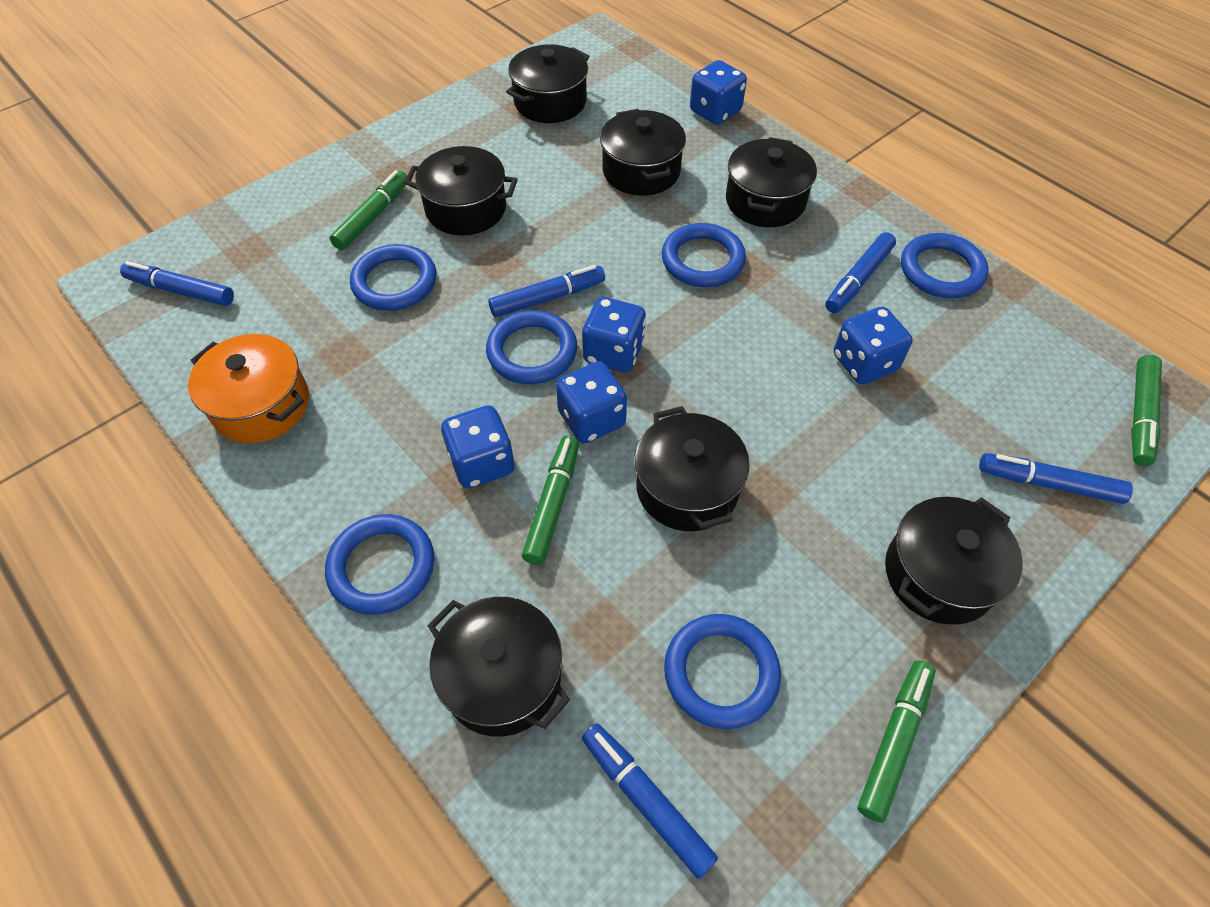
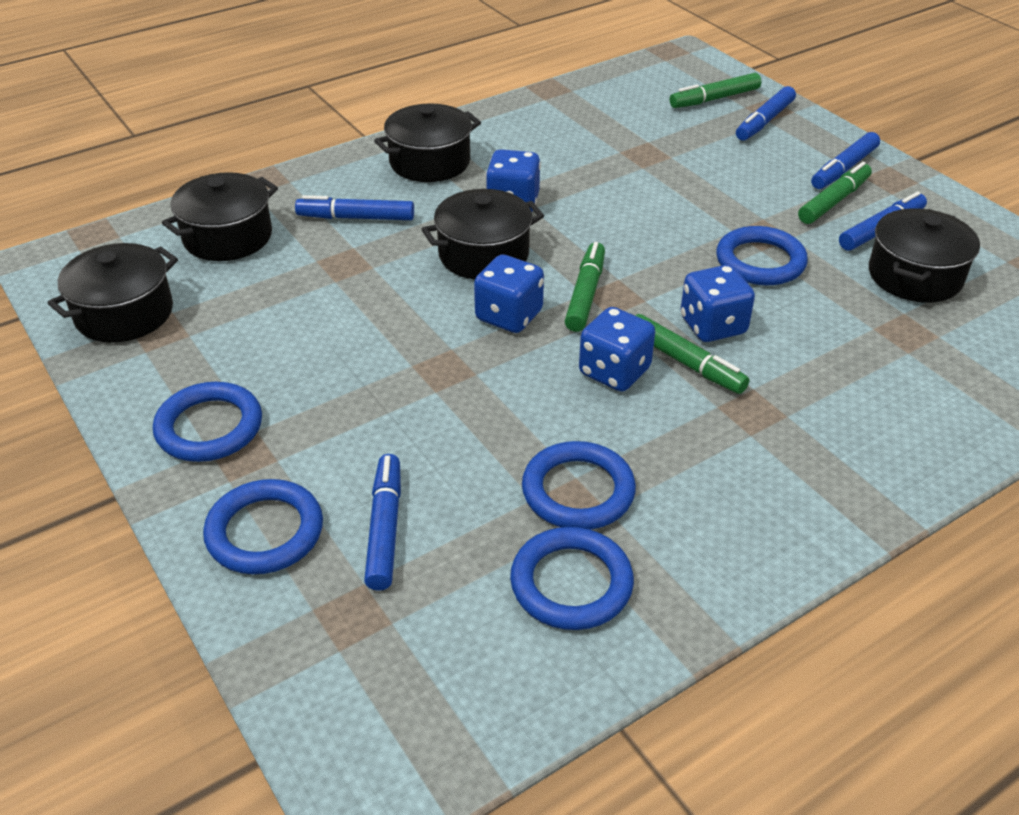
black pot: [404,146,518,235] [427,597,570,737] [506,44,589,123] [600,109,686,196] [635,406,750,531] [726,137,817,227] [885,497,1023,625] = 7 -> [47,243,178,343] [162,172,278,261] [374,103,481,182] [422,189,544,280] [869,208,980,303] = 5
blue dice: [441,405,515,488] [556,361,627,443] [582,297,646,372] [690,60,747,125] [834,307,913,384] = 5 -> [474,254,544,333] [486,149,541,212] [579,307,655,392] [680,265,755,342] = 4
blue ring: [325,514,434,615] [350,244,436,311] [486,310,577,384] [662,223,746,287] [664,614,781,729] [901,233,989,298] = 6 -> [153,382,262,462] [203,479,323,574] [510,527,634,630] [522,441,636,530] [716,226,808,285] = 5
orange pot: [188,334,309,443] = 1 -> none = 0

